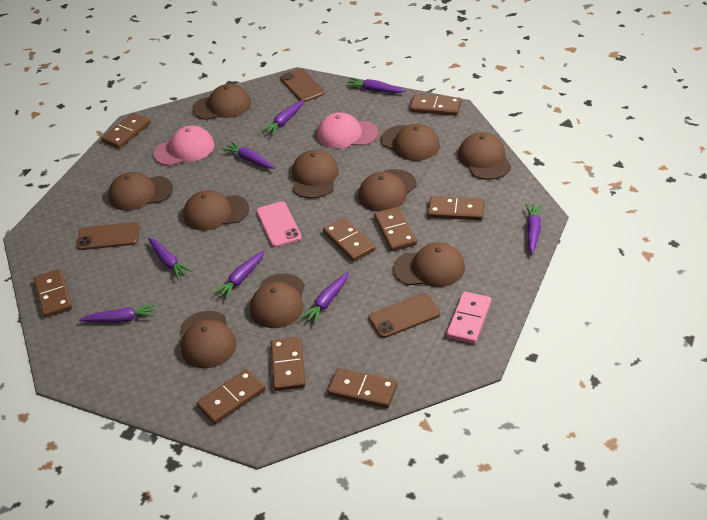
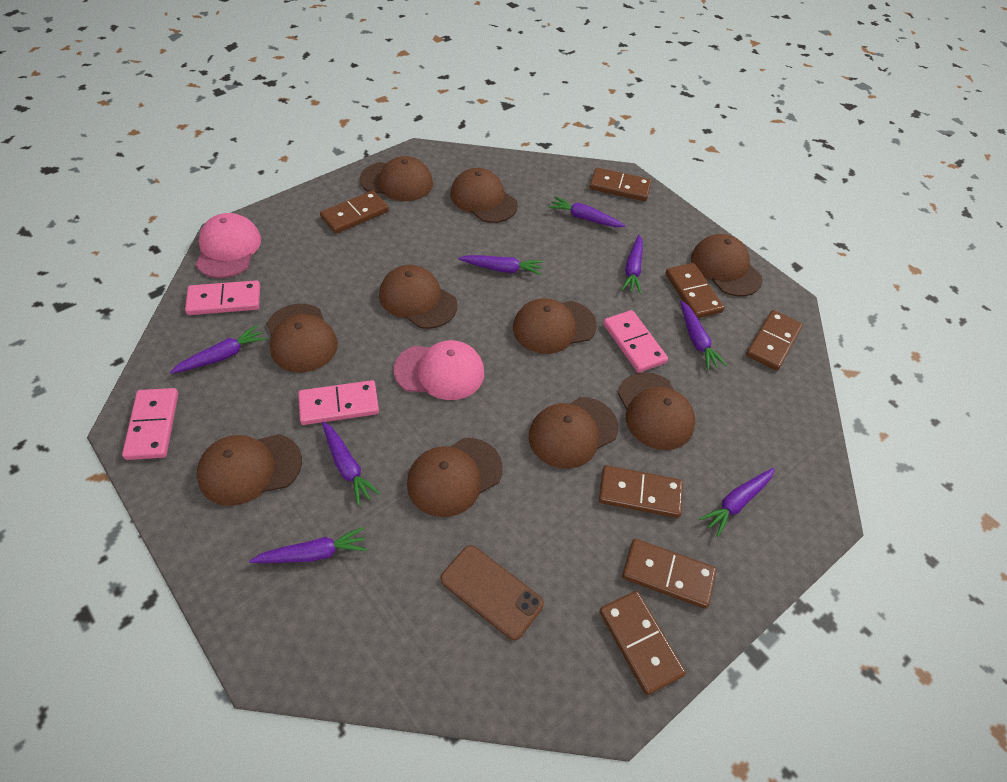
brown domino: [34,269,72,318] [101,113,151,148] [197,369,266,424] [271,337,306,391] [323,217,375,262] [328,368,397,408] [374,207,417,251] [410,94,462,116] [428,196,484,220] = 9 -> [320,190,389,234] [589,167,652,201] [599,465,683,518] [599,591,686,695] [622,539,717,609] [665,263,725,318] [746,310,803,371] = 7
brown phone: [77,222,140,250] [280,69,325,102] [368,293,440,338] = 3 -> [440,545,544,640] = 1
pink domino: [446,292,491,344] = 1 -> [122,388,178,460] [185,280,260,315] [298,380,379,425] [603,310,668,373] = 4
pink phone: [257,201,302,247] = 1 -> none = 0

